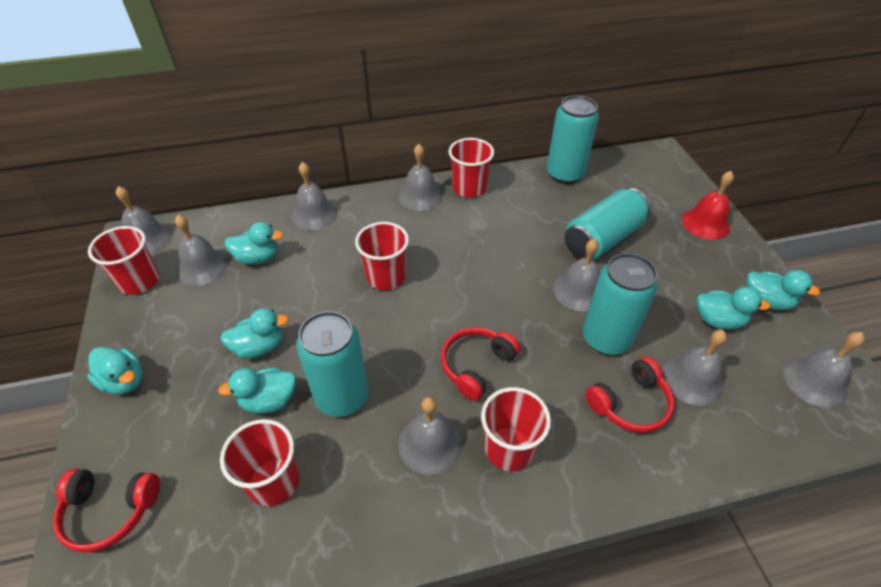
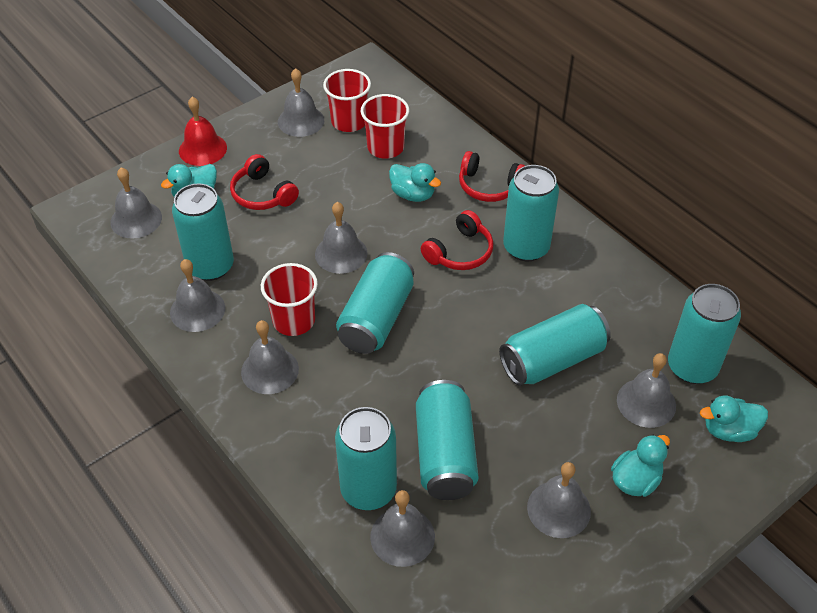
red cup: [88,226,159,295] [220,419,299,506] [355,222,409,290] [449,138,494,198] [481,387,551,471] = 5 -> [261,263,318,336] [323,69,371,132] [361,94,409,159] = 3
turquoise can: [296,311,369,417] [547,96,599,184] [565,188,651,260] [583,253,658,355] = 4 -> [172,183,234,281] [335,407,397,510] [336,252,414,354] [416,380,479,500] [499,304,611,386] [503,165,559,261] [668,284,741,384] = 7
turquoise duck: [87,347,143,395] [218,368,296,414] [220,308,289,359] [225,222,283,264] [697,287,770,329] [747,270,820,310] = 6 -> [161,164,217,197] [389,163,441,202] [611,434,670,497] [700,395,768,442] = 4

